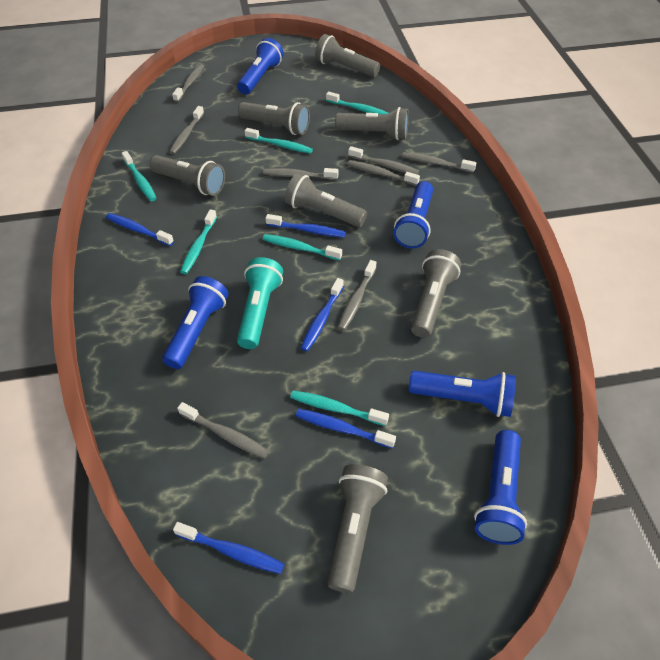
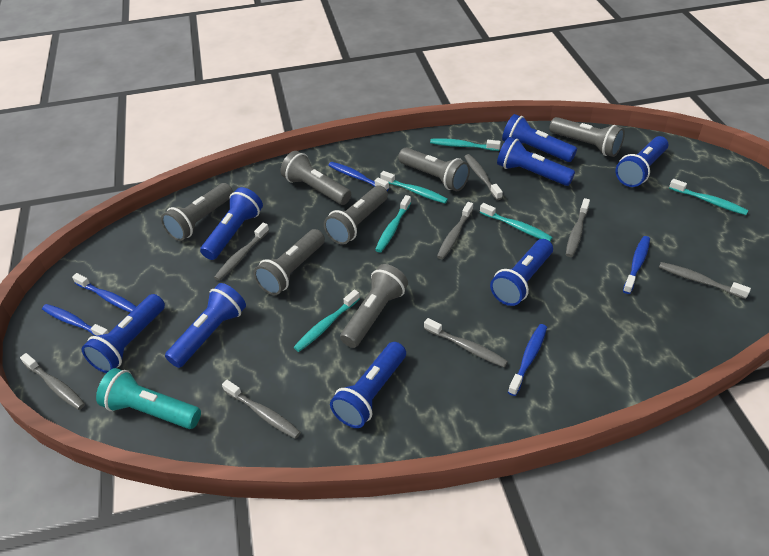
blue flashlight: [162,276,229,369] [237,38,284,94] [394,181,433,248] [409,371,516,417] [474,430,527,545] = 5 -> [82,294,165,373] [165,283,246,368] [200,187,263,260] [330,342,406,428] [490,239,553,306] [497,137,575,186] [502,114,577,162] [615,136,668,187] = 8

